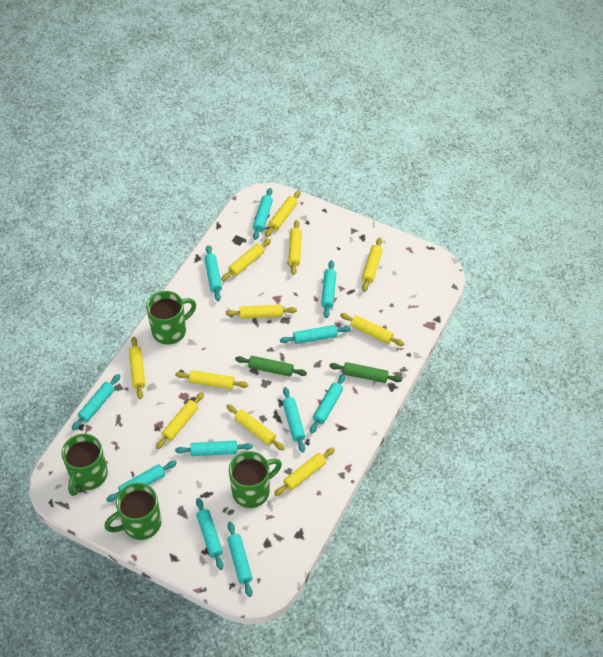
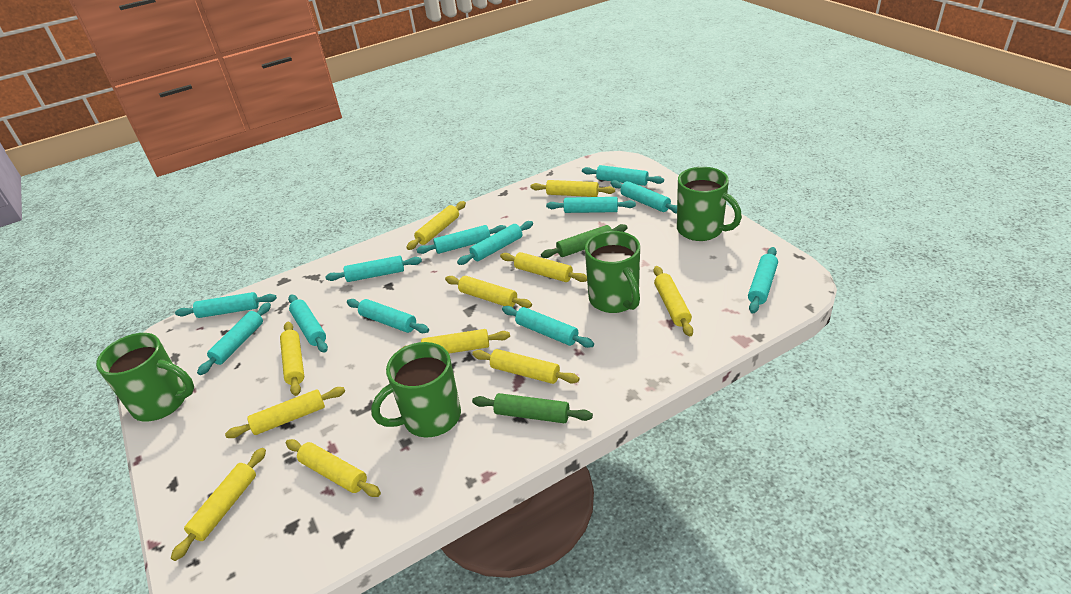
turquoise rolling pin: [72,374,120,431] [106,461,177,502] [175,441,253,456] [196,498,224,570] [204,245,222,301] [227,522,252,597] [253,188,273,240] [280,325,351,344] [283,387,305,453] [310,374,346,433] [321,260,336,318] = 11 -> [175,292,277,318] [197,303,271,375] [288,294,328,353] [325,256,422,282] [347,299,429,333] [417,225,506,254] [457,221,533,265] [502,306,594,348] [546,197,636,213] [582,165,664,186] [610,180,677,214] [748,247,778,314] = 12

